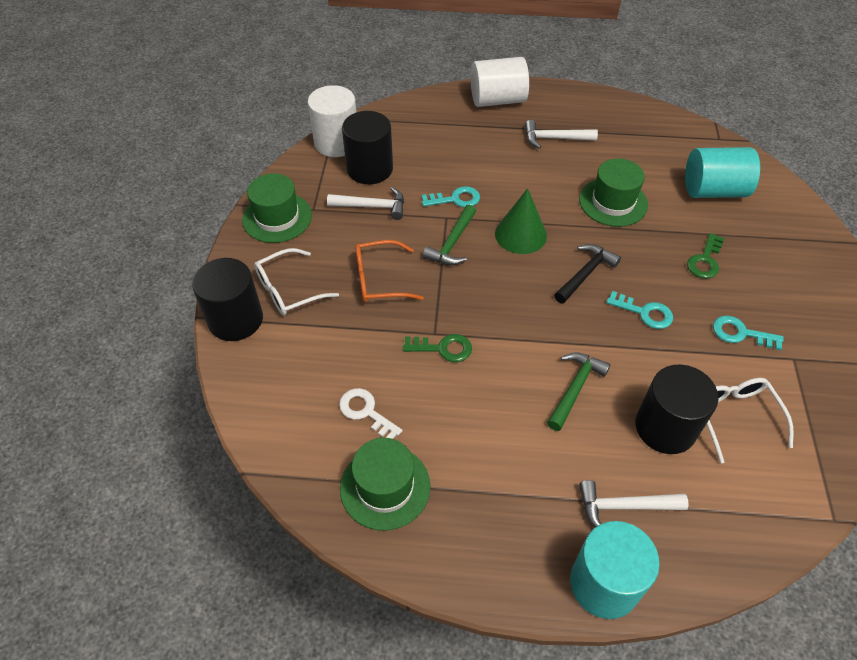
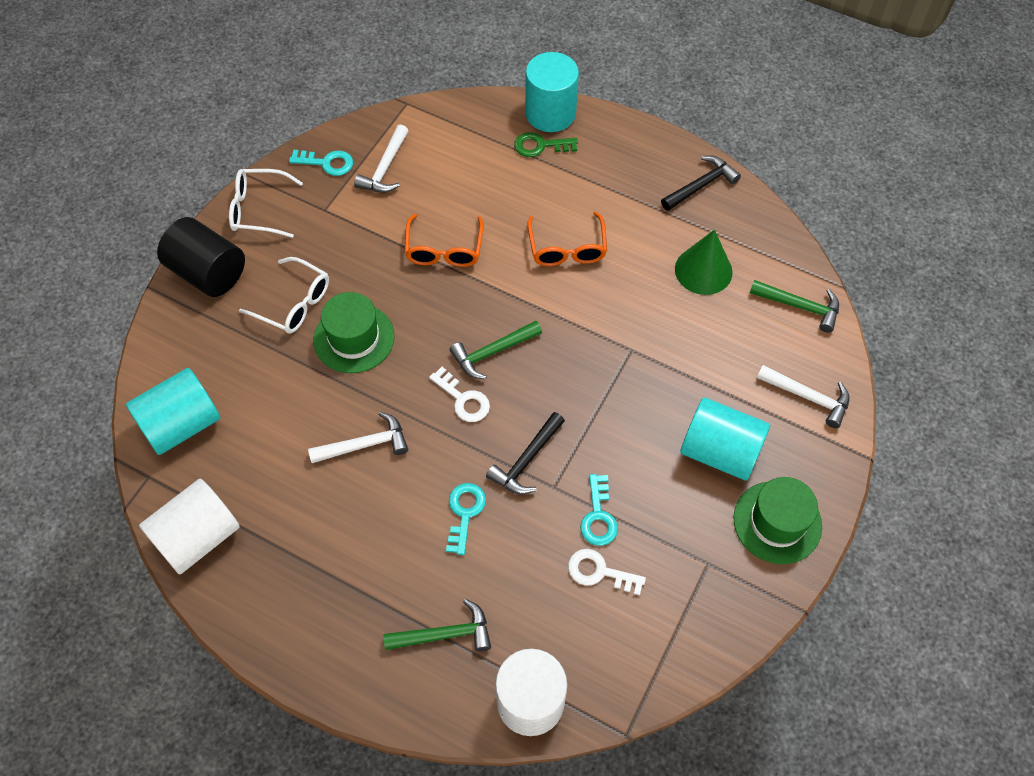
black cylinder: [192,258,263,341] [342,111,393,184] [636,365,718,454] = 3 -> [157,217,245,297] = 1
black hammer: [554,244,621,304] = 1 -> [486,412,565,495] [661,156,741,211] = 2
green hammer: [423,205,476,265] [547,352,611,431] = 2 -> [383,599,491,652] [449,321,542,379] [750,280,839,333] = 3
green hat: [242,173,312,243] [340,438,431,531] [579,158,648,227] = 3 -> [314,292,394,373] [734,477,822,564] = 2
green key: [403,334,472,362] [687,233,724,279] = 2 -> [514,132,578,157] = 1
orange glasses: [355,240,423,303] = 1 -> [405,214,483,267] [528,212,607,266] = 2
turquoise cylinder: [570,521,660,619] [685,147,760,198] = 2 -> [126,368,220,455] [525,52,579,132] [680,398,770,481] = 3
white key: [339,388,402,439] = 1 -> [429,367,490,422] [568,549,646,596] = 2

